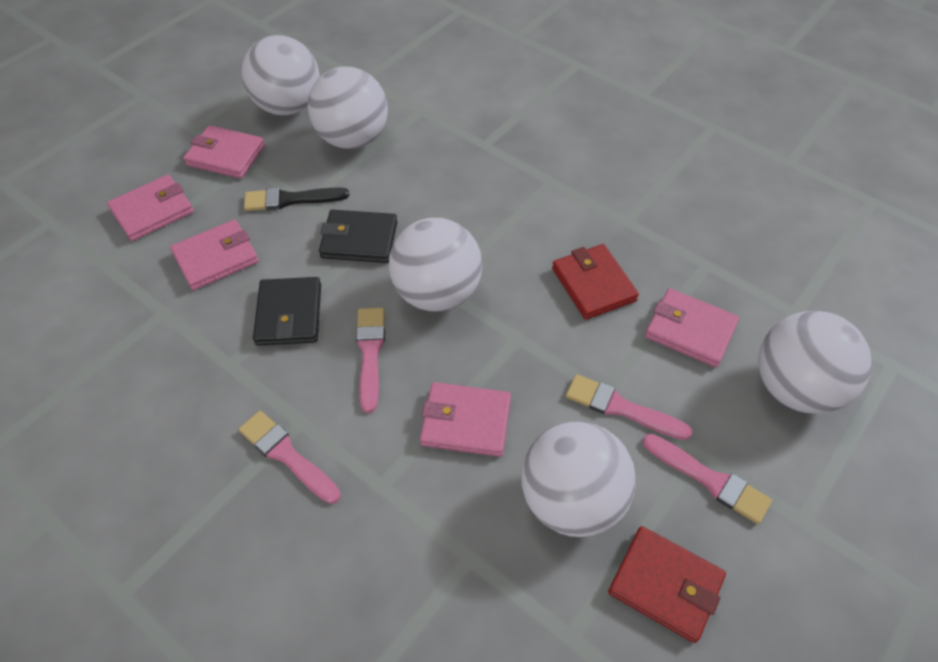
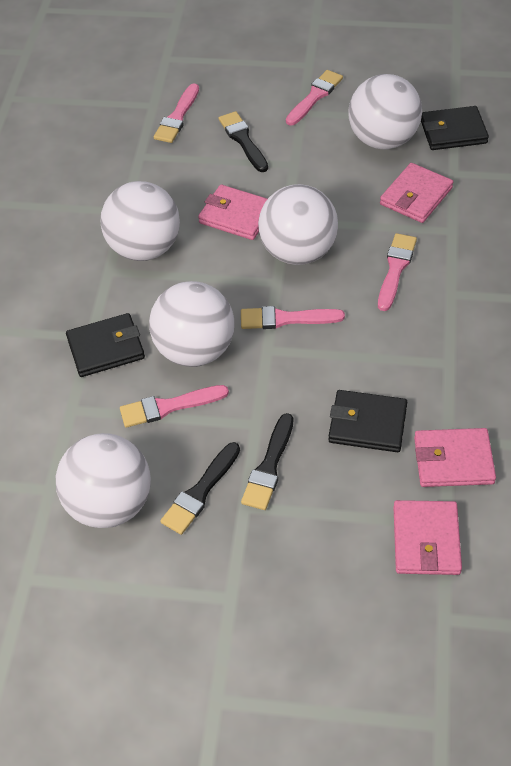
black brush: [244,187,349,211] = 1 -> [160,442,240,535] [219,111,268,172] [241,413,293,510] = 3
black wallet: [253,277,321,346] [319,210,398,263] = 2 -> [66,313,145,377] [328,390,407,452] [421,106,489,150] = 3
pink brush: [239,411,341,504] [356,308,385,413] [566,374,692,440] [643,434,772,524] = 4 -> [120,385,229,428] [154,83,199,143] [241,306,345,329] [286,70,343,126] [378,233,417,311] = 5
pink wallet: [107,175,194,241] [170,220,259,290] [183,125,265,179] [420,382,511,457] [645,288,739,367] = 5 -> [198,185,267,240] [380,163,453,223] [393,500,462,575] [414,428,496,487] = 4
red wallet: [552,244,639,320] [608,526,726,643] = 2 -> none = 0

